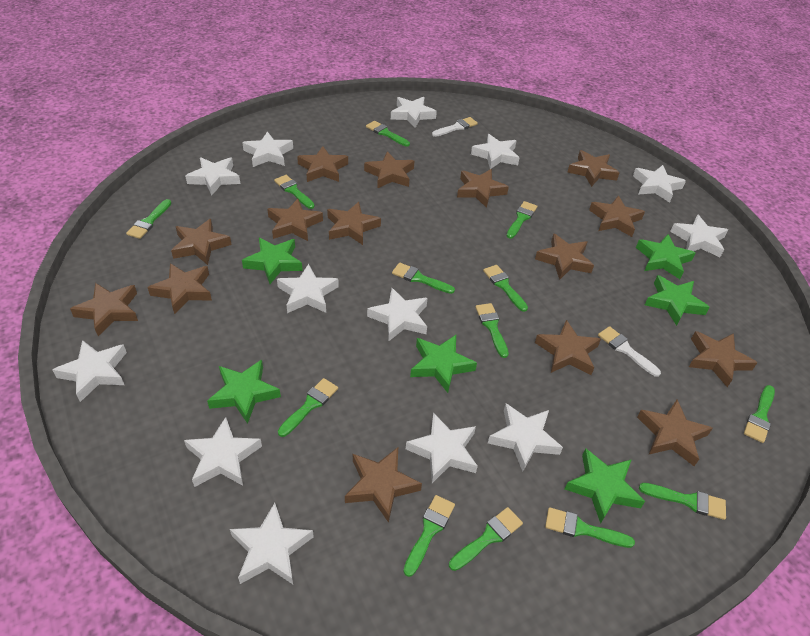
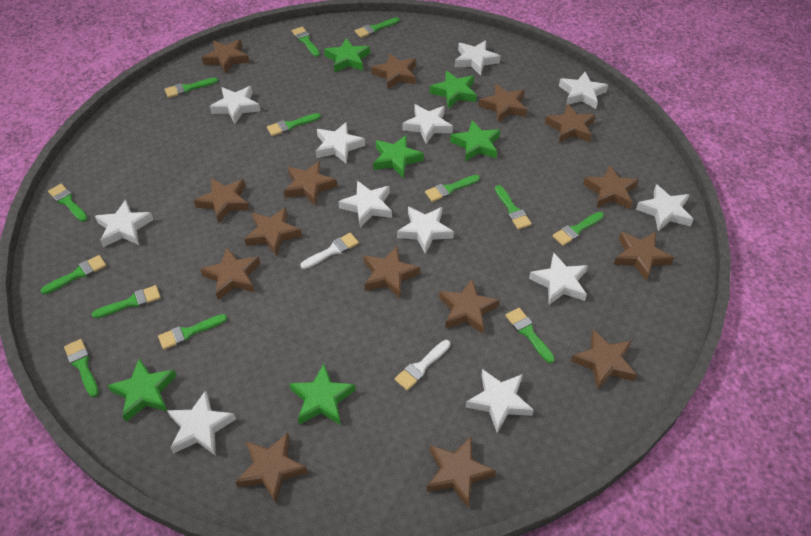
white star: [52,340,127,402] [184,417,262,487] [185,157,240,195] [230,503,314,584] [242,131,293,167] [277,264,339,313] [367,288,427,341] [391,97,437,128] [406,413,478,483] [471,134,520,169] [488,404,563,472] [633,165,686,203] [670,214,728,257] = 13 -> [95,200,154,247] [167,390,236,455] [210,86,260,124] [316,122,365,164] [338,181,392,227] [397,207,454,254] [403,104,453,144] [455,40,501,76] [466,369,534,433] [529,253,588,305] [559,72,608,109] [636,184,694,231] = 12

